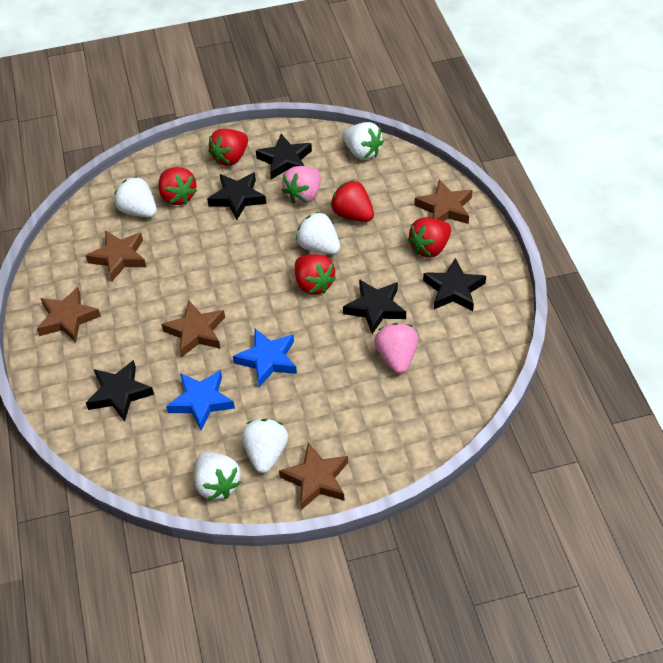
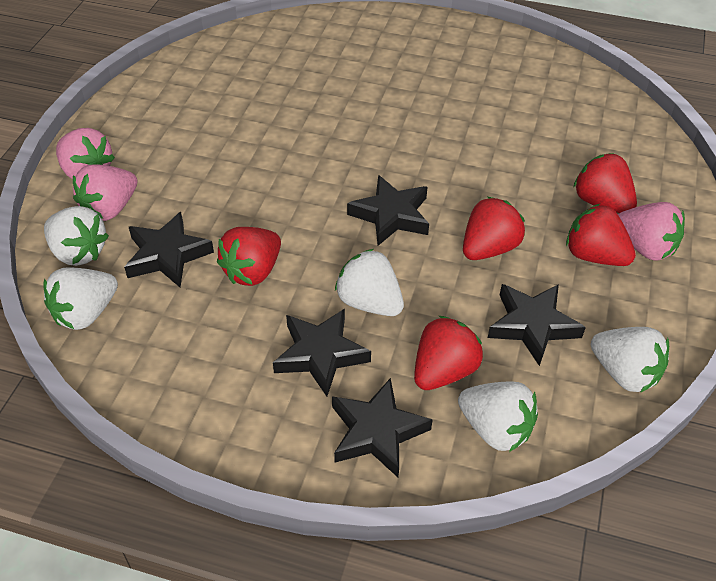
blue star: [166,370,235,431] [233,329,297,387] = 2 -> none = 0
brown star: [37,287,101,342] [86,230,146,281] [161,301,225,358] [279,442,348,510] [414,179,472,224] = 5 -> none = 0
pink strawberry: [282,166,321,204] [374,323,418,374] = 2 -> [56,128,115,179] [73,165,138,221] [618,202,685,261] = 3

